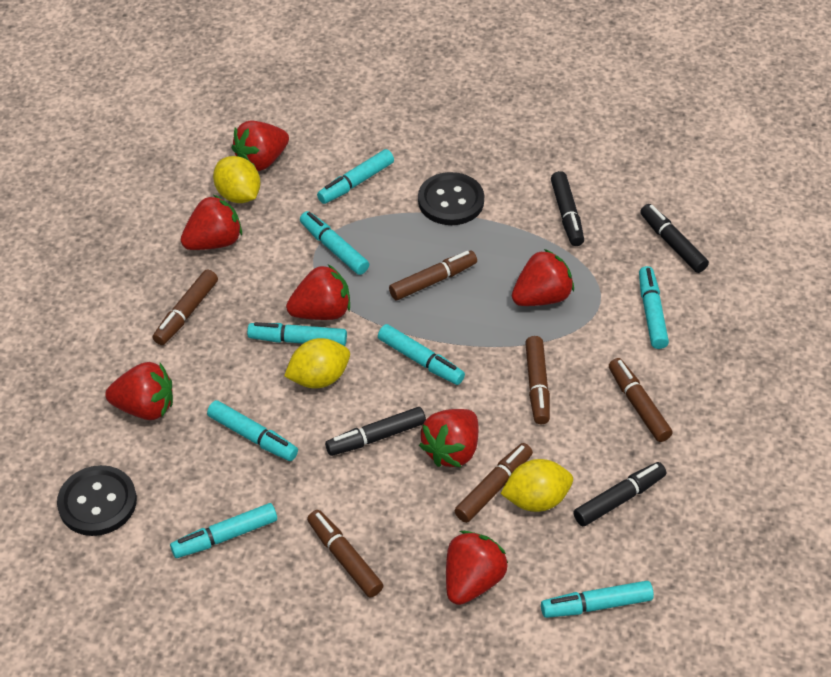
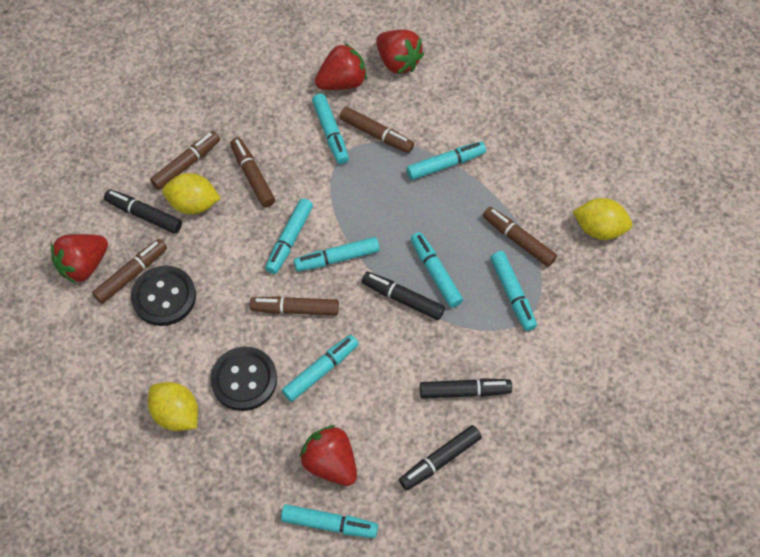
red strawberry: [105,362,173,420] [181,195,242,250] [232,121,289,171] [286,264,350,320] [419,409,478,467] [446,531,508,605] [512,249,574,306] = 7 -> [51,234,108,284] [299,425,357,486] [315,43,367,90] [376,30,424,74] = 4

